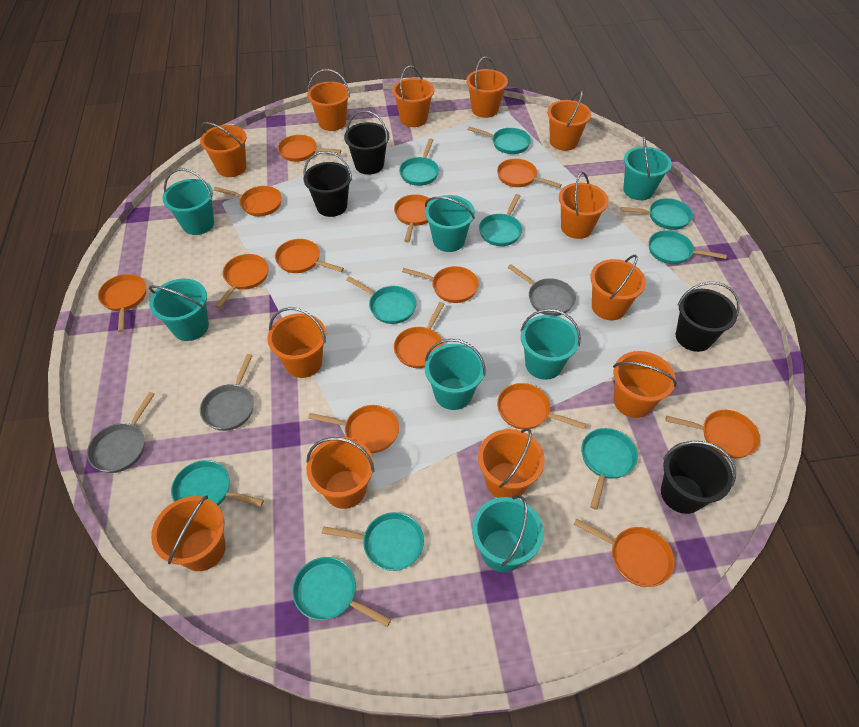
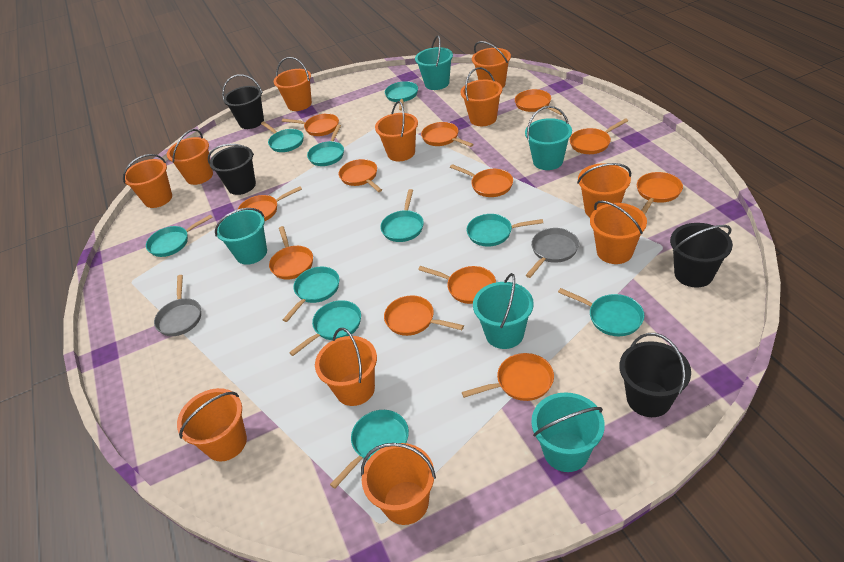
grey pan: [87,392,155,473] [200,354,254,431] [508,264,576,316] = 3 -> [154,275,201,336] [525,228,579,278] = 2
orange bucket: [151,495,226,571] [200,122,247,177] [267,307,326,378] [306,437,374,509] [307,69,350,131] [392,66,434,127] [466,57,508,118] [478,428,545,499] [547,90,591,151] [559,172,609,239] [590,255,646,320] [613,351,677,418] = 12 -> [123,154,172,208] [167,129,213,185] [177,388,247,461] [274,57,312,111] [315,328,377,406] [361,443,436,525] [375,101,418,161] [461,67,502,126] [472,41,511,88] [577,163,631,217] [590,200,647,264] = 11
orange pan: [98,274,146,332] [214,186,282,216] [215,254,269,308] [275,239,344,273] [278,135,341,162] [308,405,399,453] [394,194,431,242] [394,302,444,368] [402,266,479,303] [497,159,562,188] [497,383,586,429] [574,519,675,587] [666,410,760,458] = 13 -> [238,186,302,221] [269,226,313,279] [282,114,339,136] [339,159,382,192] [384,295,464,336] [418,266,496,304] [421,122,474,147] [450,164,513,197] [462,353,554,401] [515,89,562,115] [570,118,628,154] [637,172,683,214] = 12
turquoise bucket: [149,279,209,341] [163,169,214,235] [425,195,475,252] [425,339,486,410] [472,495,544,572] [520,309,581,380] [623,136,672,200] = 7 -> [215,208,267,265] [415,35,453,90] [473,273,534,349] [525,106,572,170] [531,392,605,472] = 5

